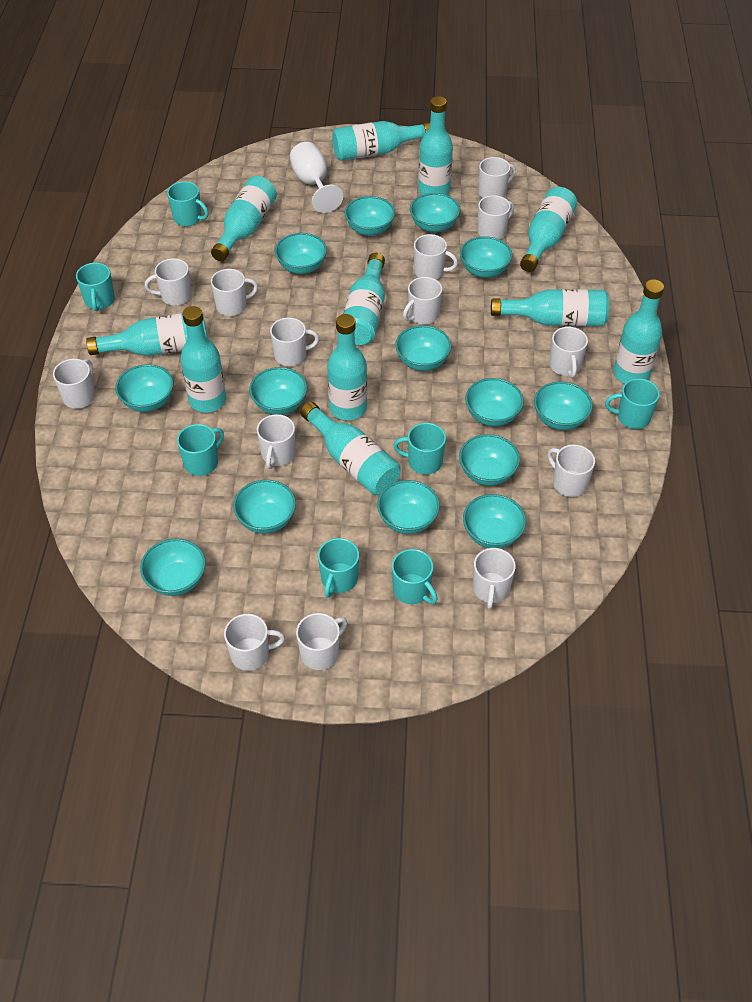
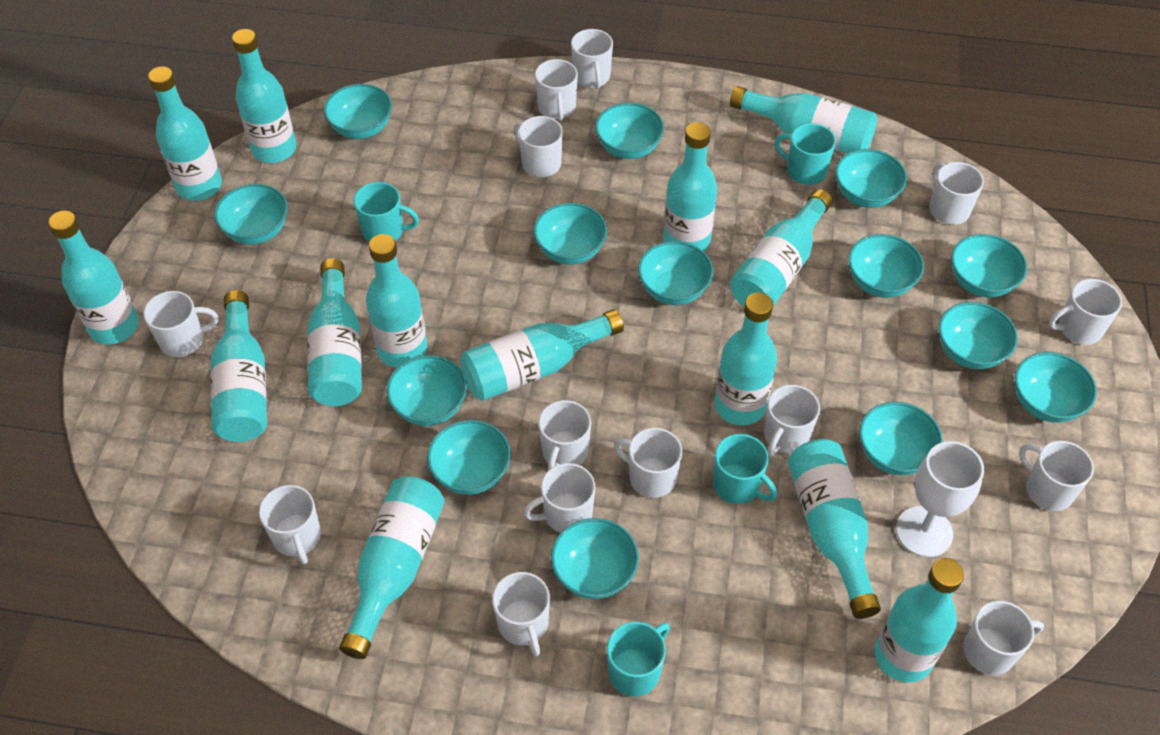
turquoise bottle: [86,313,207,356] [180,306,226,412] [211,176,277,261] [300,402,401,495] [327,314,367,420] [332,121,430,161] [343,253,385,345] [418,96,453,195] [491,289,609,326] [520,187,577,272] [614,279,664,383] = 11 -> [48,211,139,345] [148,66,222,201] [211,290,267,442] [232,29,296,163] [307,258,362,406] [339,476,445,659] [366,234,427,368] [460,309,624,401] [663,122,717,252] [715,293,777,425] [730,86,878,153] [730,189,832,307] [788,439,881,619] [875,558,964,683] = 14
turquoise mug: [76,263,115,311] [167,181,209,226] [177,424,224,476] [318,538,359,598] [392,549,438,604] [393,423,446,474] [605,378,660,429] = 7 -> [353,182,419,242] [607,622,670,697] [713,434,777,504] [775,123,836,185] = 4

